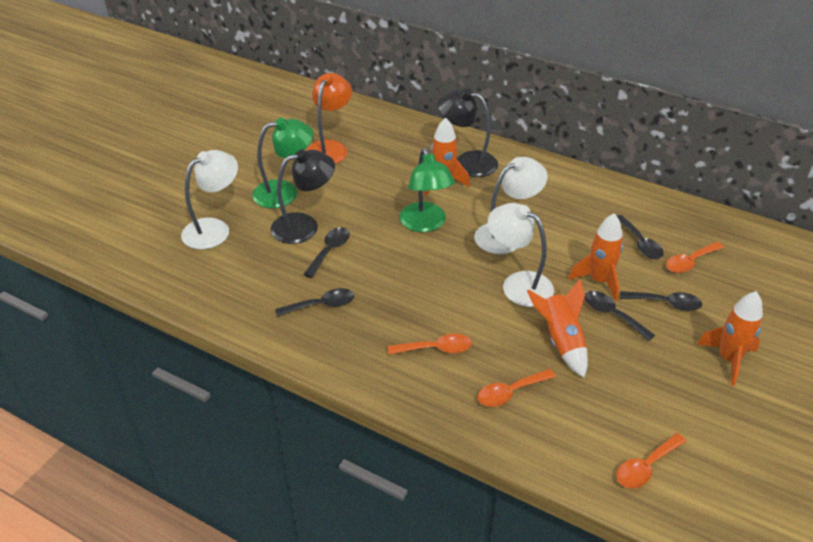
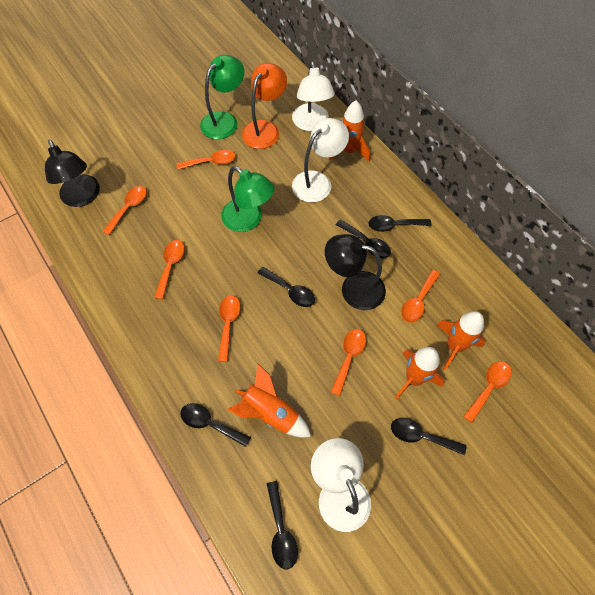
black spoon: [275,288,354,317] [303,227,350,278] [584,291,655,341] [617,215,664,259] [620,291,702,311] = 5 -> [180,403,251,447] [258,267,315,307] [267,481,298,569] [336,219,391,258] [368,215,431,232] [391,418,467,455] = 6
orange spoon: [388,333,472,355] [477,369,556,407] [616,433,686,488] [666,242,724,273] = 4 -> [102,186,147,235] [154,240,185,300] [177,150,236,170] [218,295,241,362] [331,329,366,396] [401,270,440,323] [463,361,511,423] = 7

